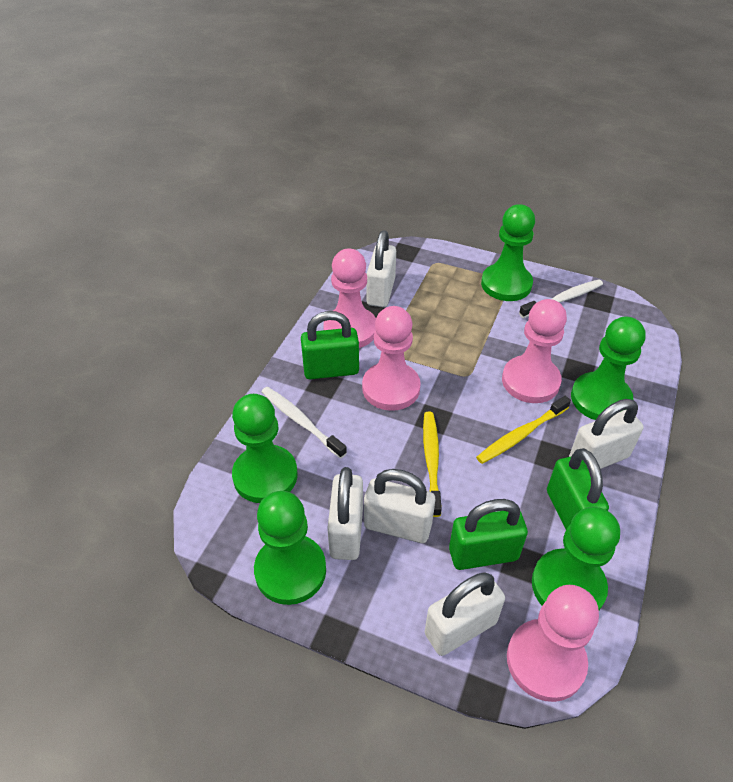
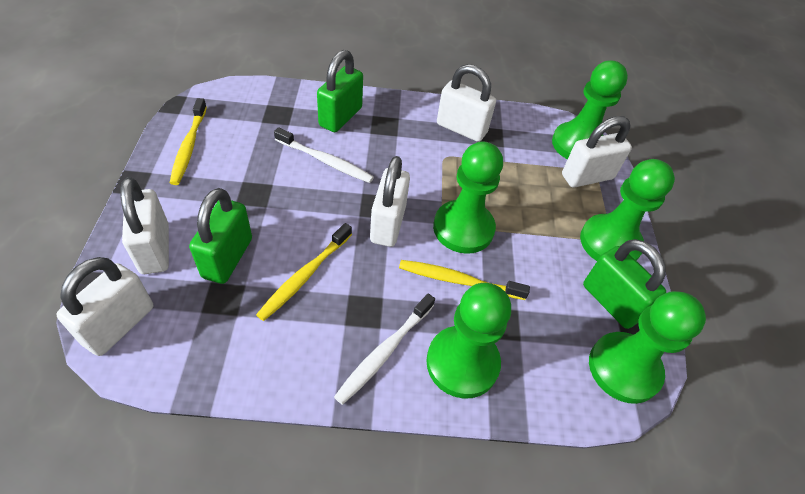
pink pawn: [323,249,376,348] [362,306,421,411] [502,299,567,403] [507,585,599,702] = 4 -> none = 0
yellow toothbrush: [423,412,442,517] [476,396,571,464] = 2 -> [170,98,207,185] [256,223,352,321] [399,260,530,300] = 3

